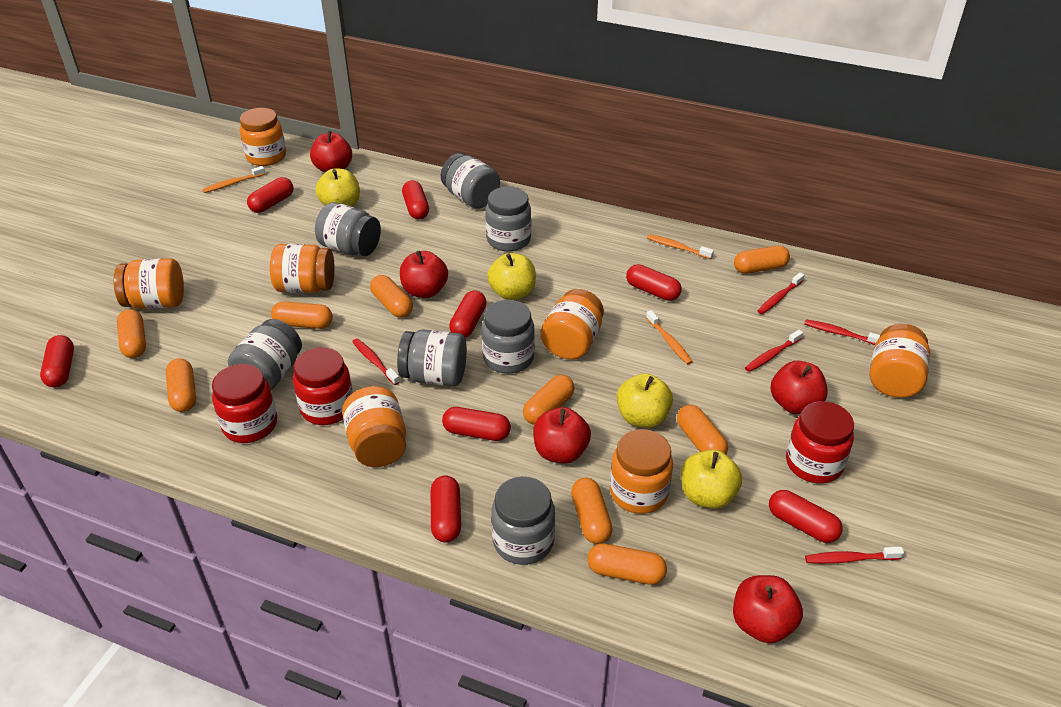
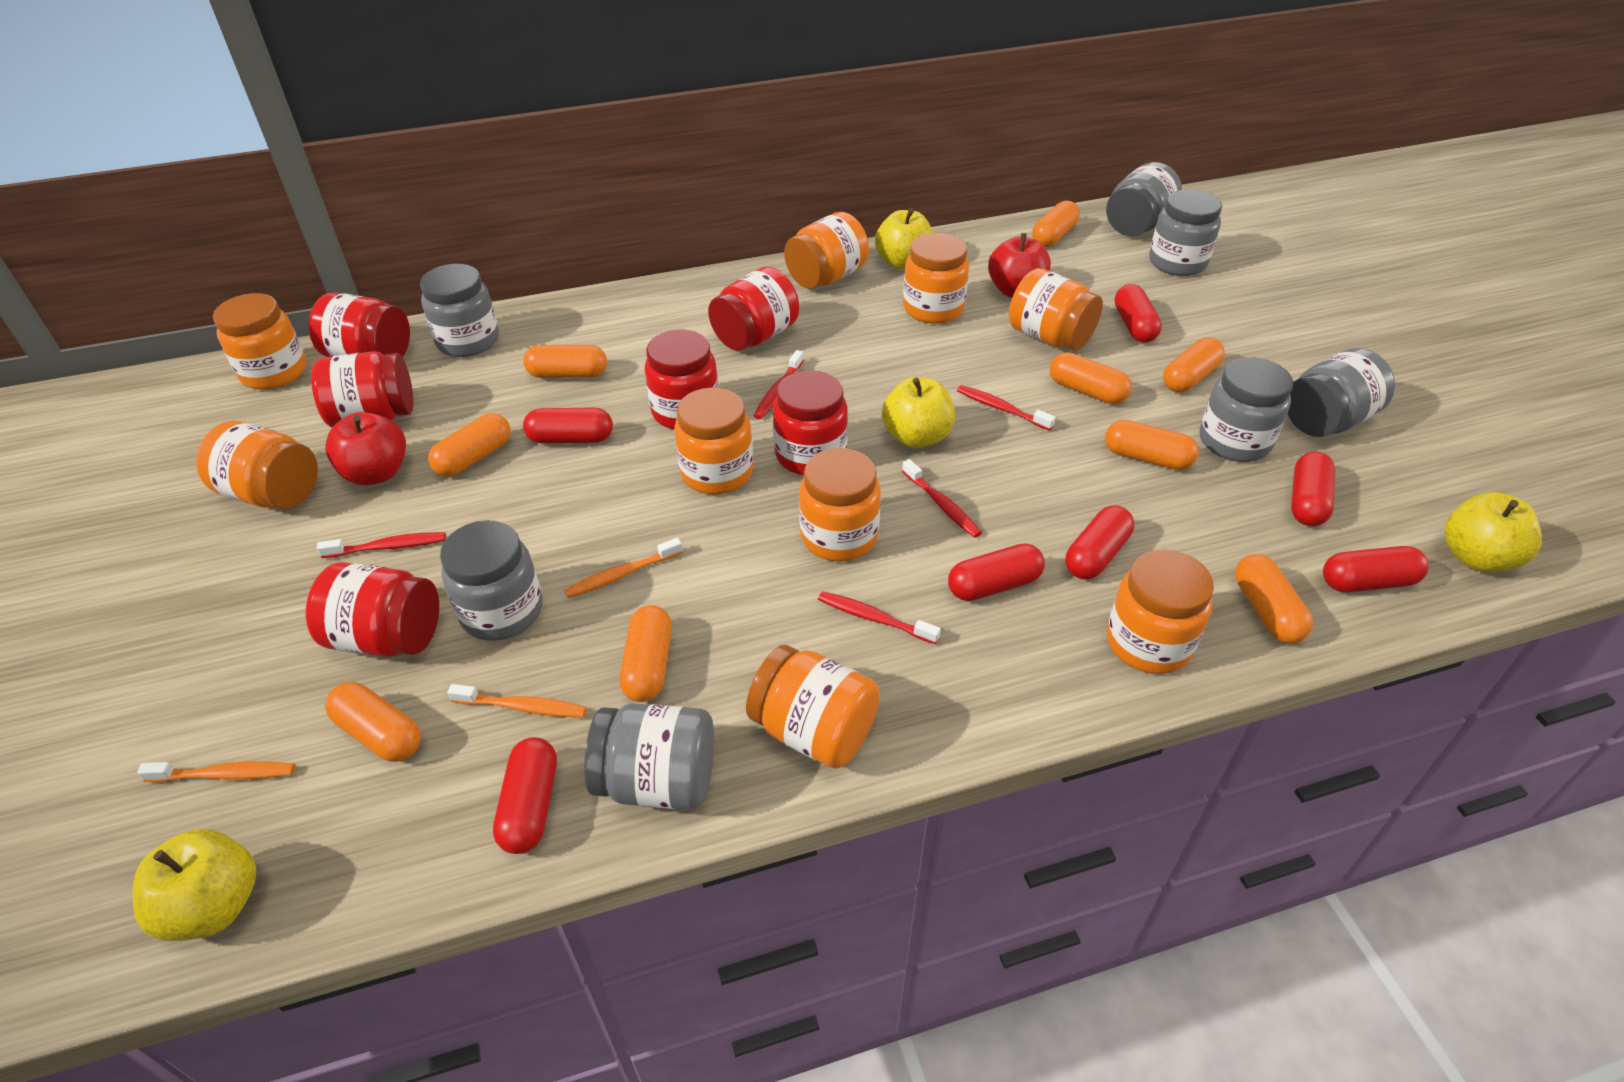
orange jar: [114,258,184,309] [240,108,286,166] [270,244,335,293] [342,386,406,467] [541,289,604,360] [610,429,673,514] [870,324,930,398] = 7 -> [196,421,318,509] [213,293,307,390] [674,388,753,495] [746,645,880,769] [784,212,869,289] [799,448,881,561] [903,233,969,324] [1009,268,1103,350] [1107,549,1214,674] = 9
red apple: [310,131,352,172] [400,250,448,298] [533,407,591,464] [733,575,803,643] [770,361,828,414] = 5 -> [325,412,406,485] [988,233,1051,298] = 2
red capsule: [40,335,74,387] [247,177,293,213] [402,180,429,220] [431,475,461,543] [442,407,511,441] [449,290,487,338] [626,264,682,301] [769,490,842,543] = 8 -> [493,737,557,854] [523,407,613,443] [948,544,1045,601] [1065,505,1134,580] [1114,284,1162,343] [1291,451,1335,526] [1323,546,1429,592] = 7
red jar: [212,364,277,443] [293,347,353,425] [786,401,854,484] = 3 -> [305,562,439,657] [308,292,410,357] [311,351,413,428] [645,329,719,429] [708,267,799,351] [773,370,848,475] = 6

